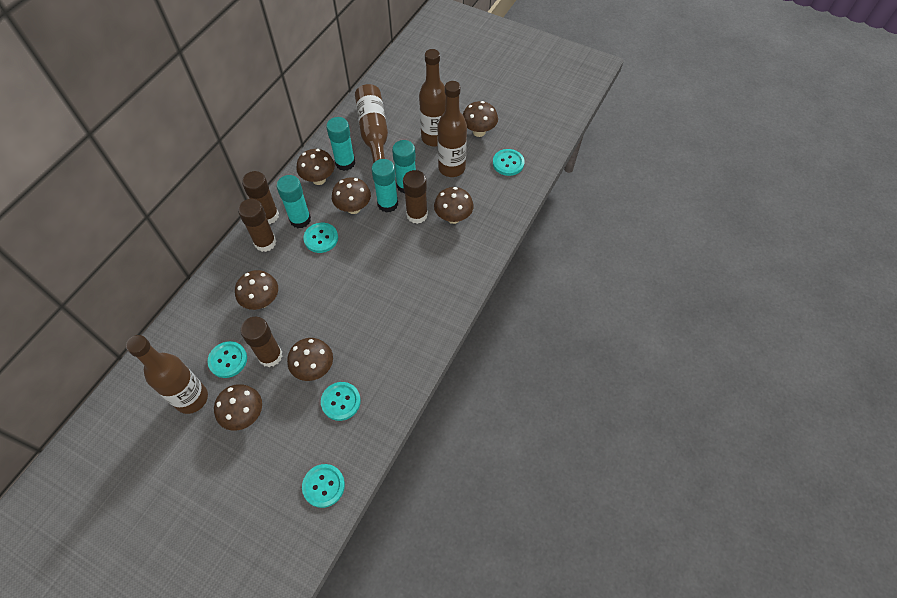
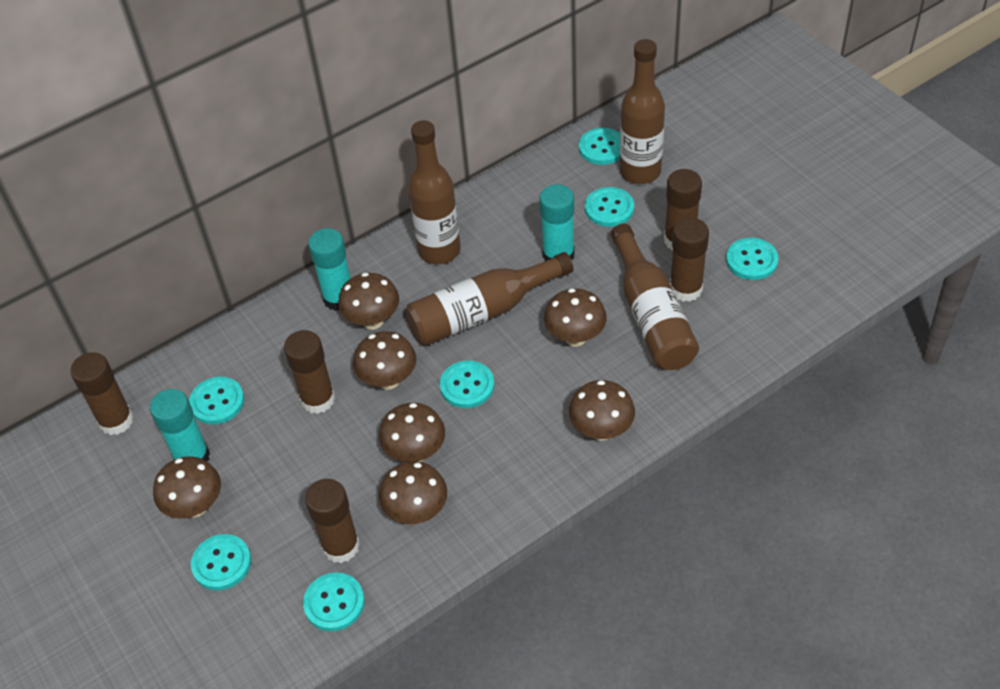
brown glue stick: [238,199,277,252] [240,317,282,367] [242,171,279,224] [403,170,428,224] = 4 -> [70,352,134,435] [284,330,335,414] [305,479,360,563] [664,169,702,251] [670,218,709,302] = 5
turquoise button: [207,341,247,378] [302,464,345,508] [303,223,338,253] [321,382,361,421] [493,149,524,176] = 5 -> [189,377,244,425] [191,534,251,590] [303,573,365,631] [440,361,494,408] [579,128,620,165] [585,187,634,227] [726,238,778,280] = 7
turquoise glue stick: [277,175,311,228] [326,117,355,171] [371,159,398,213] [392,140,416,194] = 4 -> [150,389,210,462] [308,228,351,311] [539,184,575,261] = 3

